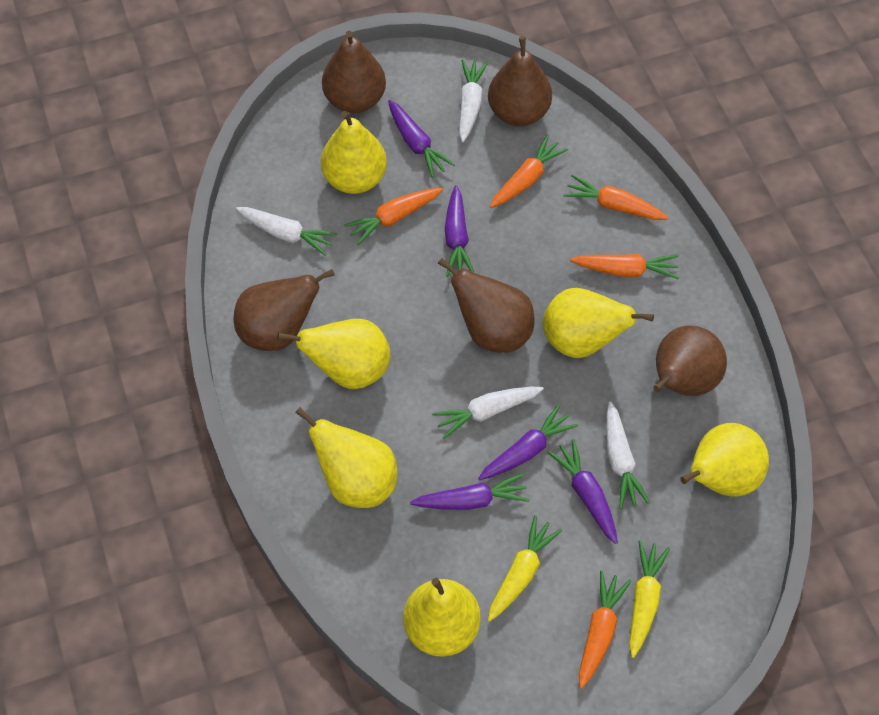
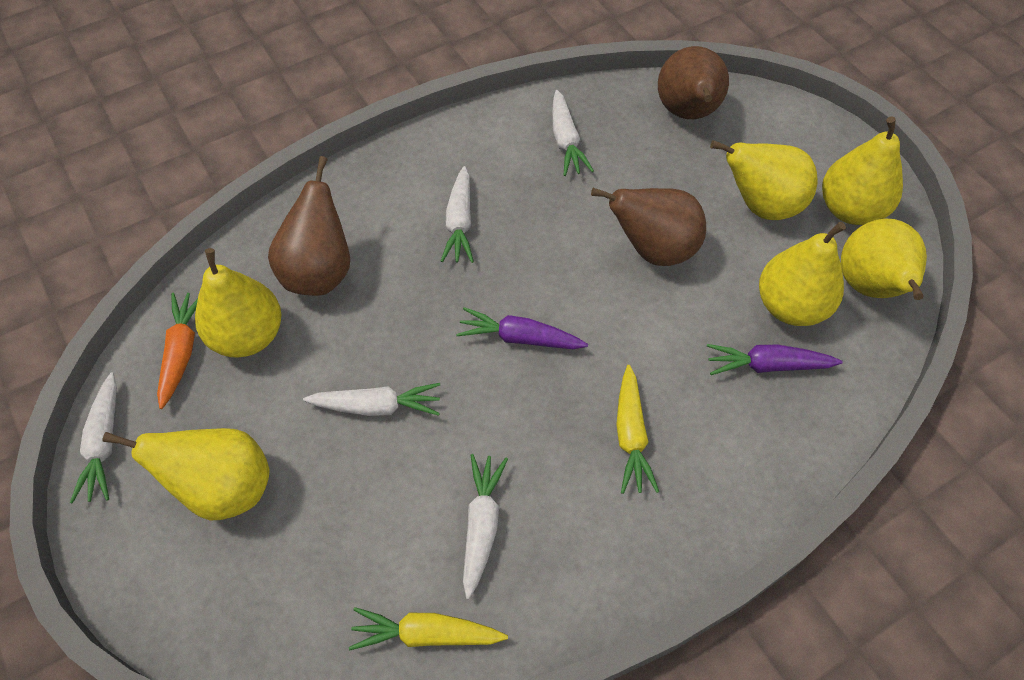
brown pear: [233,269,335,351] [322,31,386,113] [438,258,534,353] [488,36,552,126] [653,325,727,396] = 5 -> [268,156,350,296] [591,188,706,266] [658,46,729,119] = 3
orange carrot: [344,188,443,245] [490,135,568,208] [563,174,669,220] [570,254,679,279] [579,571,631,689] = 5 -> [157,293,198,409] = 1
purple carrot: [388,100,455,178] [410,473,529,510] [445,185,474,277] [478,404,578,480] [547,439,618,544] = 5 -> [456,307,588,349] [707,344,843,375] = 2
white carrot: [236,207,337,256] [432,387,544,439] [459,59,488,142] [606,401,650,509] = 4 -> [70,372,117,504] [303,383,440,416] [441,166,474,263] [463,454,508,600] [552,90,594,176] = 5

